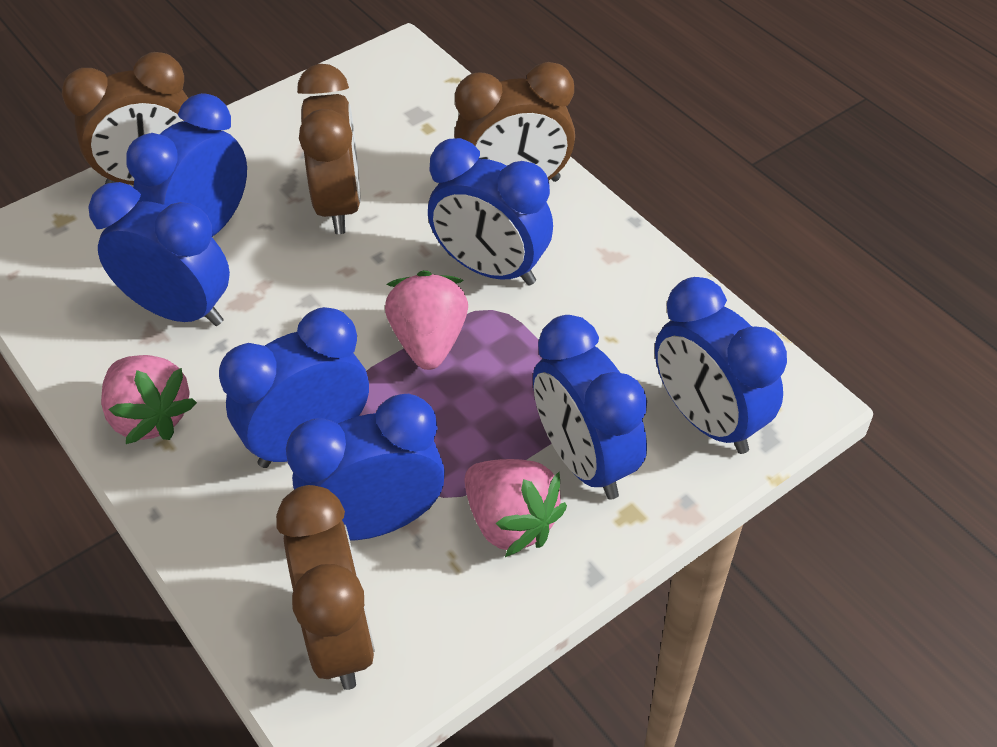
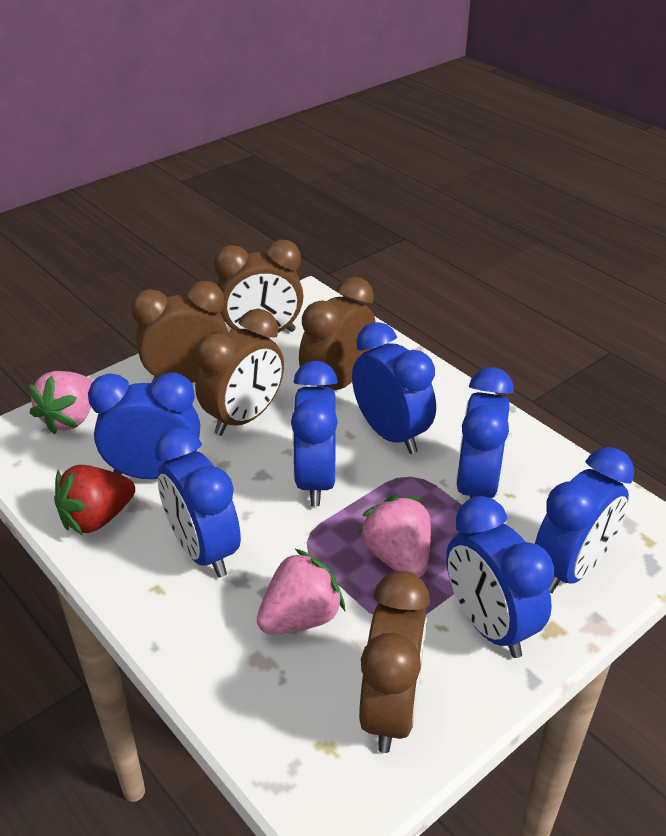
brown clock: [62,52,188,185] [276,485,375,690] [297,64,361,234] [454,62,575,182] = 4 -> [131,281,228,383] [195,309,284,436] [214,240,304,333] [299,277,376,390] [359,571,430,753] = 5
red strawberry: none = 0 -> [54,465,135,535] = 1

